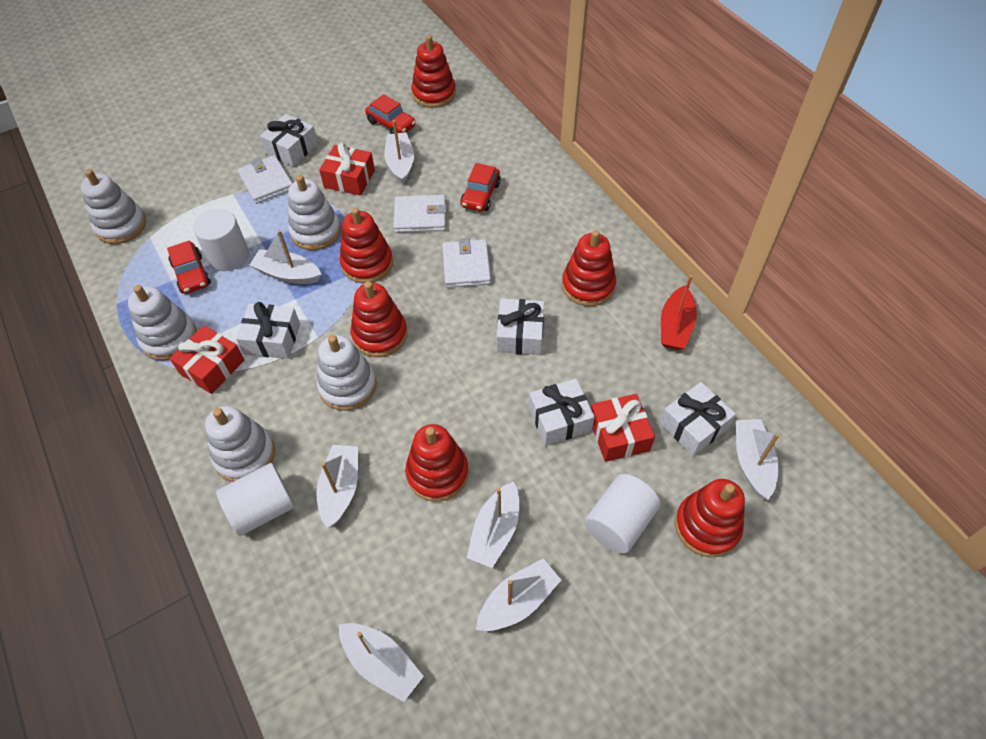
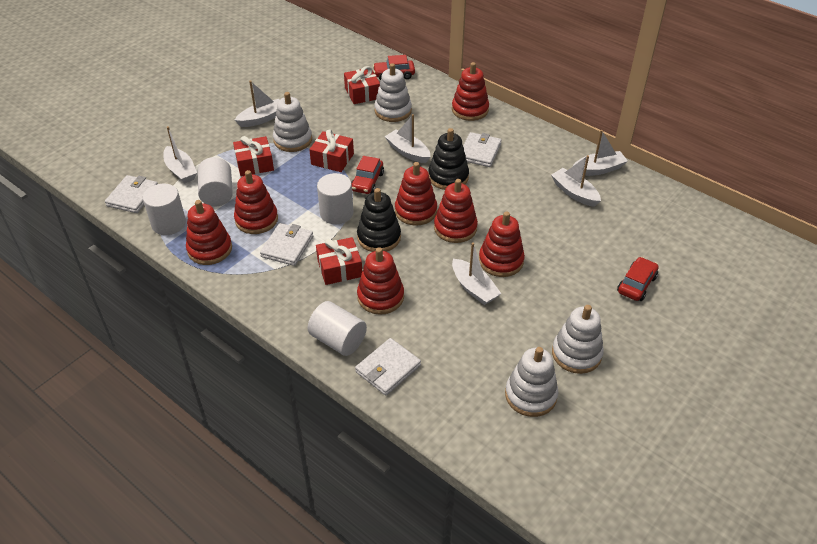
black stacking toy: none = 0 -> [357,188,401,252] [428,128,469,190] = 2
red boat: [661,275,697,350] = 1 -> none = 0
red gift: [169,325,244,394] [319,143,375,196] [591,394,655,462] = 3 -> [233,136,274,177] [309,129,354,172] [316,237,362,285] [344,66,380,104] = 4
red stacking toy: [339,208,393,283] [351,281,408,357] [405,424,469,502] [411,35,456,108] [562,230,616,306] [675,479,745,557] = 6 -> [186,200,232,265] [234,170,278,234] [357,248,404,315] [395,162,437,226] [434,179,478,243] [452,62,489,121] [479,211,525,277] = 7
white boat: [250,230,322,284] [316,445,358,528] [339,623,424,702] [384,120,414,184] [466,481,519,568] [476,559,561,631] [736,419,779,500] = 7 -> [163,126,197,183] [235,80,280,127] [385,114,430,163] [452,243,502,305] [551,155,601,207] [572,130,628,176] = 6
white cylinder: [193,209,249,271] [216,463,295,536] [584,474,661,554] = 3 -> [143,184,186,235] [198,157,233,206] [308,301,367,356] [317,173,353,224] = 4
white gift: [236,302,300,359] [260,114,318,167] [497,299,544,355] [529,379,595,446] [660,382,736,456] = 5 -> none = 0
white stacking toy: [81,169,146,244] [128,285,197,361] [205,406,275,482] [288,175,341,250] [317,335,377,411] = 5 -> [273,92,312,152] [374,63,412,122] [505,347,558,417] [552,305,604,374] = 4
white wallet: [237,155,292,204] [394,195,447,233] [442,238,491,288] = 3 -> [105,175,158,213] [260,223,313,266] [355,338,421,395] [463,132,502,167] = 4

